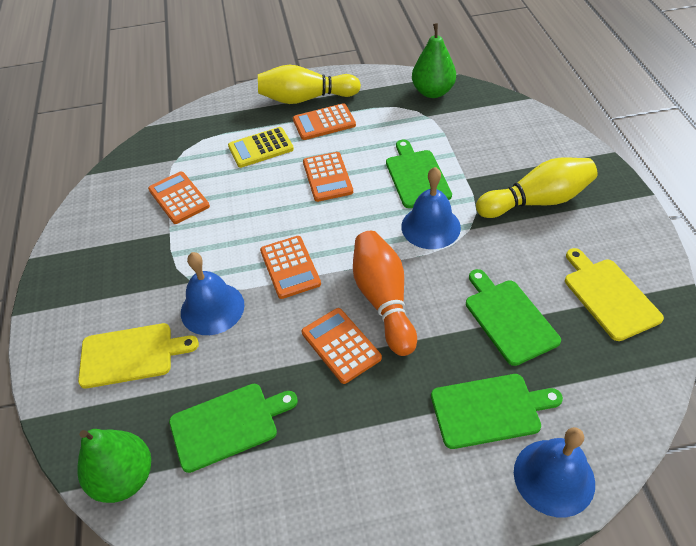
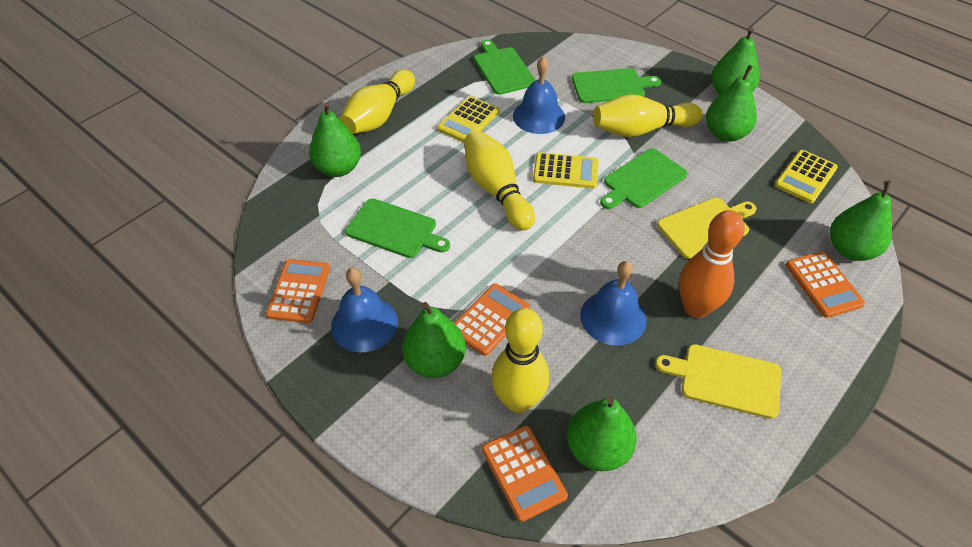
green pear: [77,429,151,503] [412,23,456,98] = 2 -> [309,102,361,177] [402,302,466,378] [567,397,637,471] [706,65,757,142] [711,27,760,95] [830,180,892,261] = 6
orange calculator: [148,172,210,224] [260,236,321,299] [293,103,356,140] [302,308,382,384] [303,152,353,202] = 5 -> [266,259,330,323] [454,283,530,356] [482,426,568,522] [786,251,865,318] = 4
yellow bowling pin: [258,65,361,104] [476,158,598,218] = 2 -> [339,70,415,134] [464,130,535,230] [491,308,549,413] [593,94,703,137] = 4
yellow calculator: [228,127,294,168] = 1 -> [437,96,499,142] [533,152,599,189] [775,150,838,203] = 3

